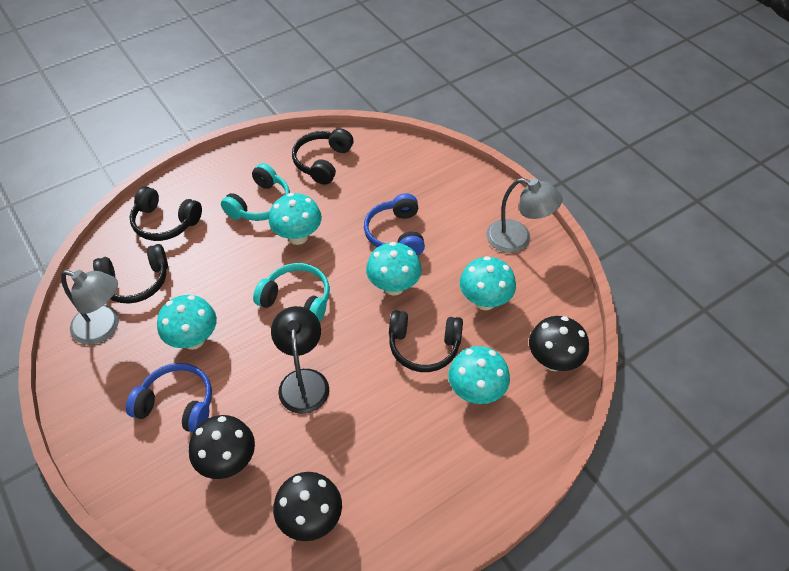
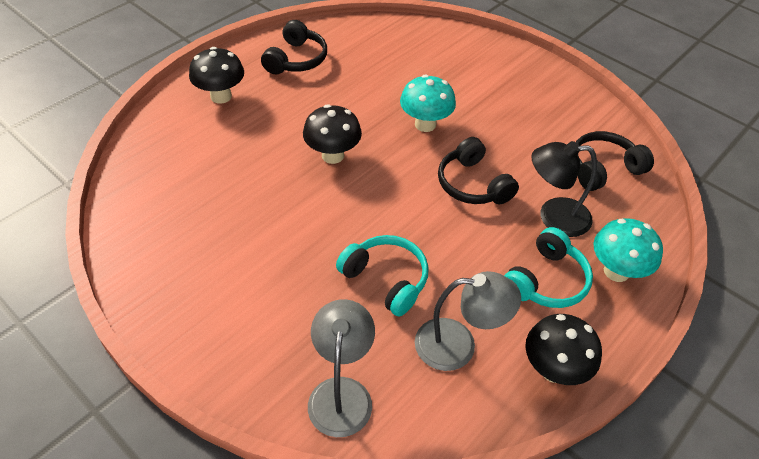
black headphones: [93,244,168,304] [130,186,202,241] [292,128,354,185] [389,310,463,372] = 4 -> [261,20,327,74] [438,137,519,204] [576,131,654,191] = 3
blue headphones: [126,363,212,433] [364,194,425,255] = 2 -> none = 0
turquoise mushroom: [157,295,217,350] [269,193,322,245] [366,242,422,296] [448,346,510,404] [460,256,516,310] = 5 -> [400,74,456,132] [593,218,663,282] = 2

